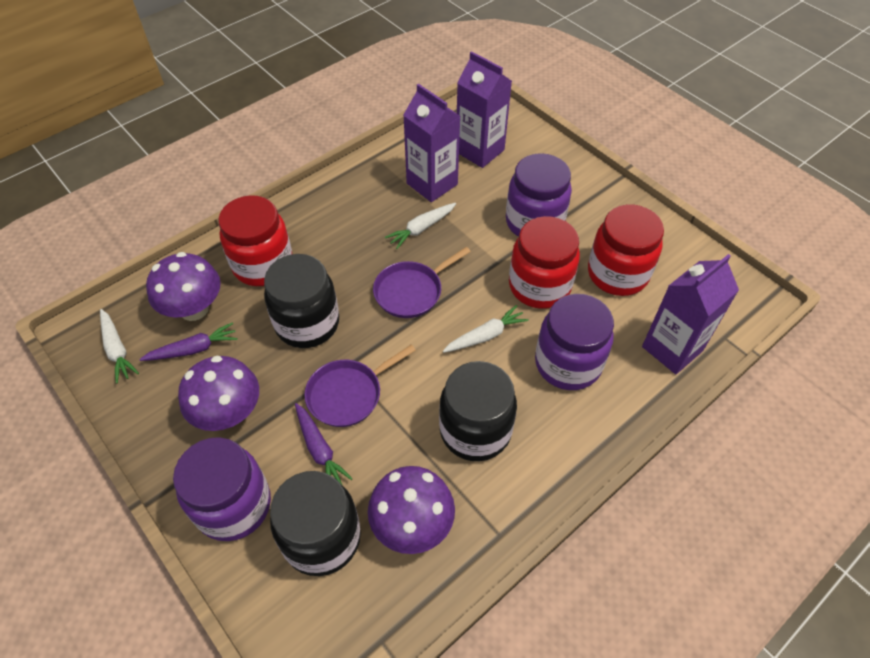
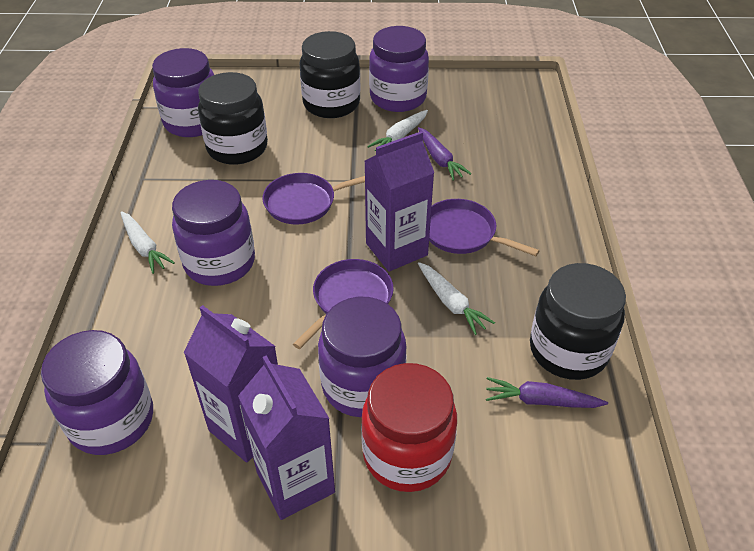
purple jar: [173,437,271,541] [506,153,572,237] [535,294,614,390] = 3 -> [41,330,153,455] [152,48,214,137] [172,180,255,286] [318,297,407,417] [369,26,429,112] = 5
purple mushroom: [146,252,220,321] [178,356,259,431] [368,466,455,554] = 3 -> none = 0
purple pan: [304,344,416,427] [373,247,471,318] = 2 -> [262,173,365,225] [293,259,394,349] [429,199,540,256] = 3
red jar: [218,195,292,286] [509,216,580,309] [588,204,664,296] = 3 -> [361,363,457,492] = 1

